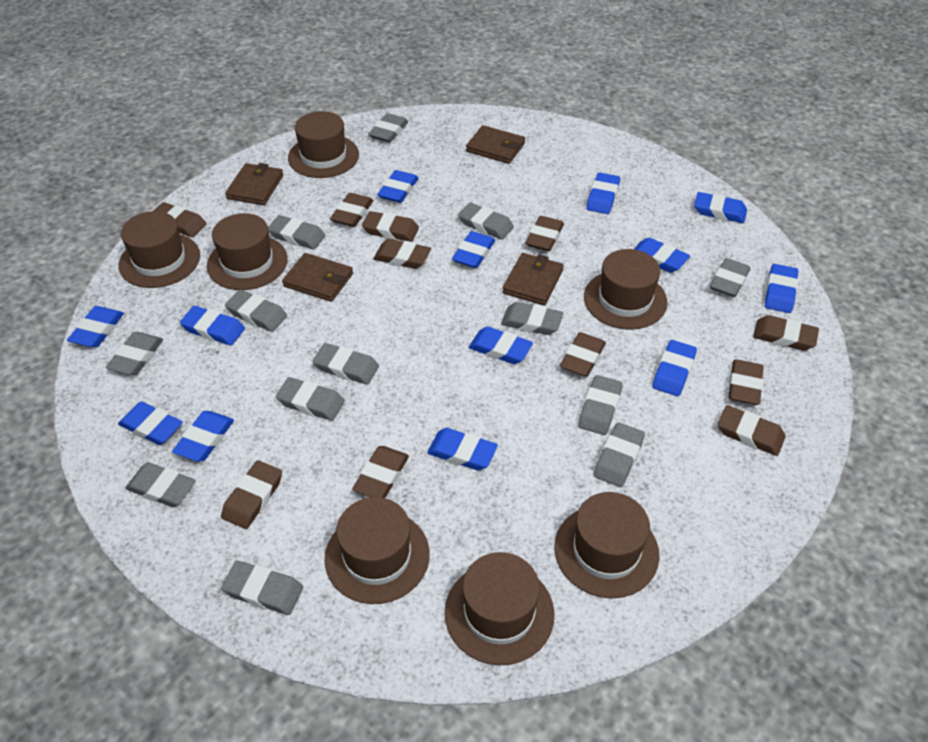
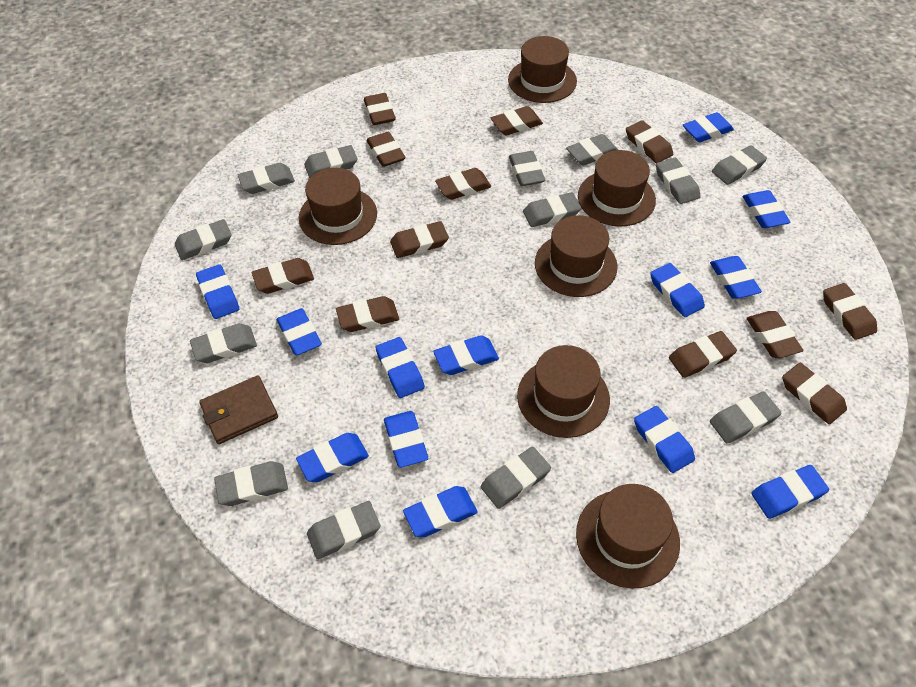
brown eraser: [153,202,206,237] [221,460,282,529] [330,193,373,227] [352,446,409,498] [362,211,419,242] [373,239,431,269] [525,216,564,251] [560,332,606,377] [718,405,786,456] [729,359,763,405] [753,315,819,351] = 11 -> [252,258,314,294] [336,296,399,332] [364,93,396,125] [367,132,406,167] [390,221,449,258] [435,168,491,200] [491,106,543,135] [626,120,673,163] [669,331,737,378] [747,311,803,358] [782,363,847,424] [823,283,877,340] = 12
brown hat: [119,211,200,288] [207,213,288,290] [288,111,359,178] [324,497,430,604] [445,552,554,666] [554,492,659,598] [584,249,668,330] = 7 -> [299,168,377,245] [508,36,577,103] [517,345,610,438] [535,215,618,297] [576,484,680,589] [578,150,656,226] = 6
brown wallet: [225,163,283,205] [282,253,353,302] [466,125,525,164] [502,253,564,305] = 4 -> [199,376,278,444] = 1

